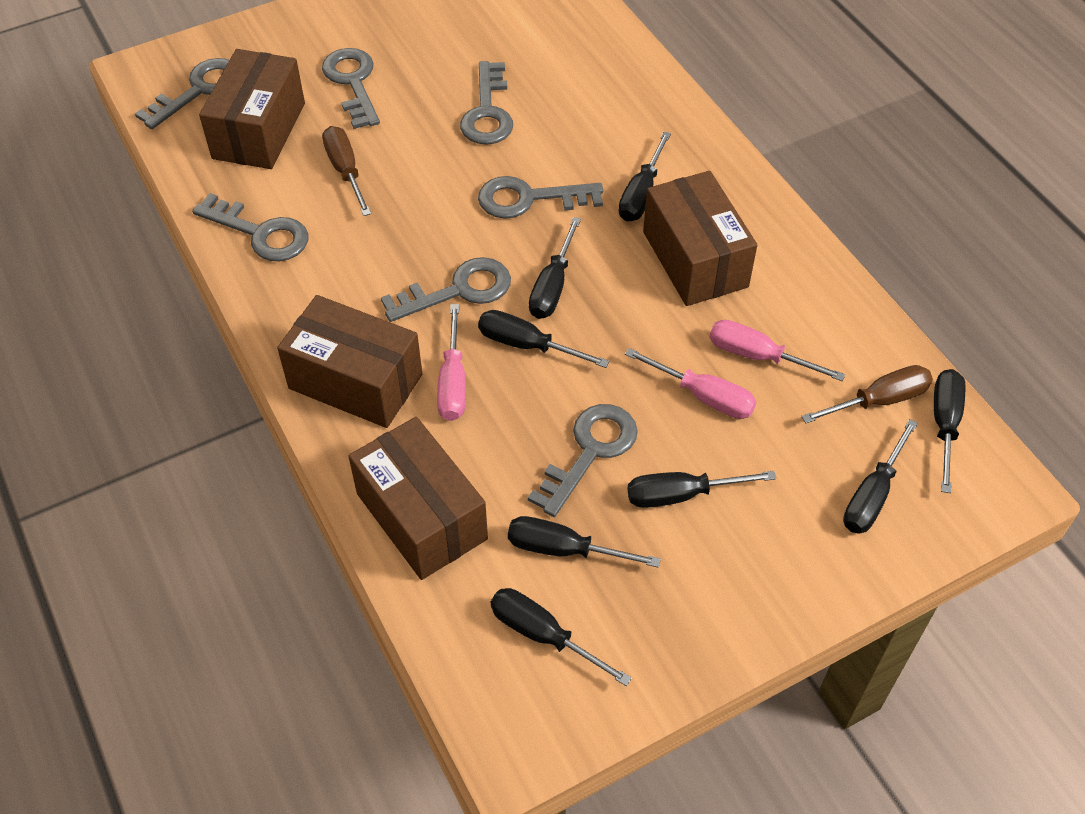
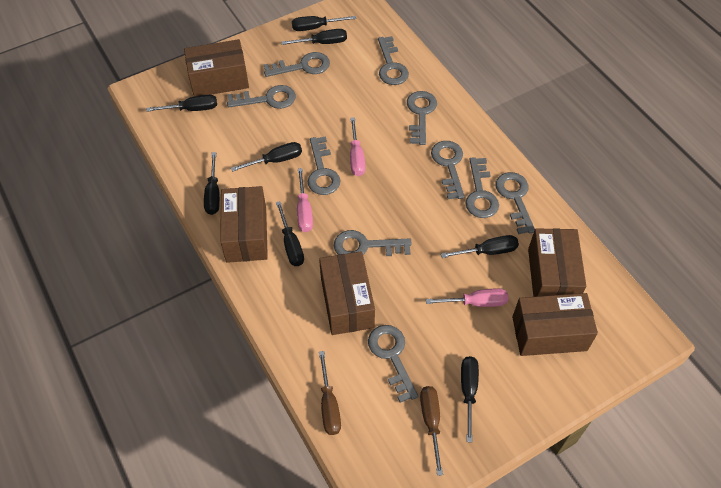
brown box: [199,49,305,169] [277,295,422,428] [348,417,488,580] [643,171,757,306] = 4 -> [184,39,249,97] [220,186,268,263] [319,251,375,335] [512,293,598,356] [528,228,586,297] = 5
grey key: [135,58,229,129] [192,193,308,261] [322,48,380,129] [381,257,511,322] [460,61,513,145] [478,176,603,219] [528,404,638,517] = 7 -> [227,85,296,109] [264,52,330,77] [308,137,341,195] [334,230,412,256] [368,325,418,403] [378,36,409,85] [407,91,437,145] [431,141,465,199] [466,157,499,218] [495,172,535,234] = 10

